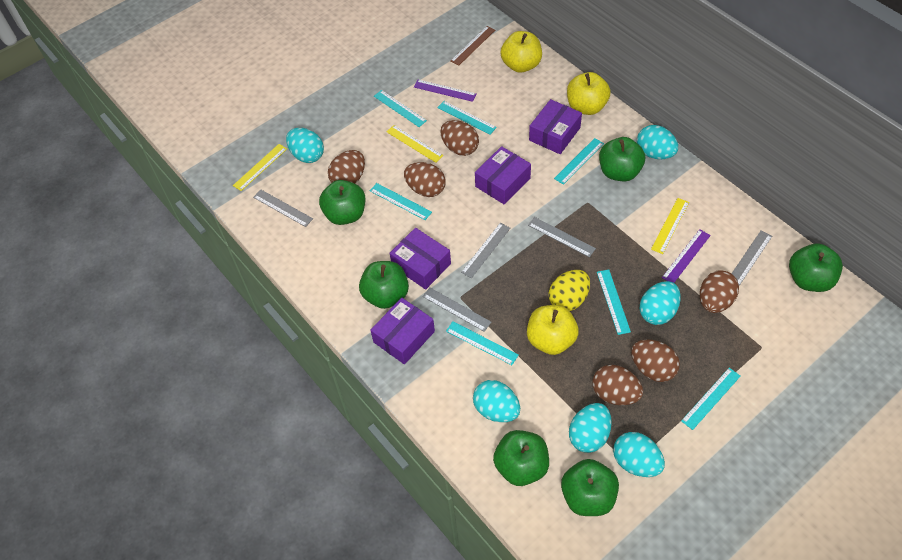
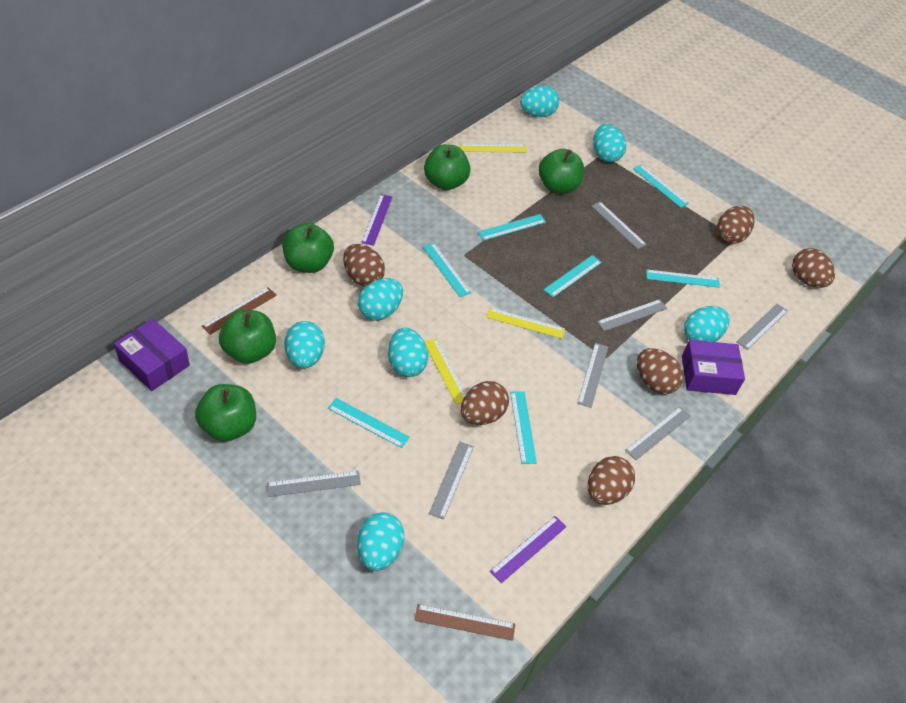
brown ruler: [451,26,495,66] = 1 -> [202,287,277,335] [414,604,515,641] = 2
green apple: [319,180,365,225] [359,261,409,309] [493,430,549,486] [561,459,619,516] [599,137,645,181] [789,243,843,292] = 6 -> [195,384,256,442] [219,310,276,364] [282,223,334,273] [424,144,471,190] [539,149,584,194] = 5
grey ruler: [253,190,313,227] [422,288,491,332] [461,223,510,278] [528,217,596,257] [731,231,772,286] = 5 -> [267,471,361,497] [429,441,474,520] [577,343,608,408] [591,202,647,249] [597,299,667,331] [625,407,691,460] [736,304,788,350] = 7
purple box: [370,297,435,364] [390,228,451,290] [475,146,531,205] [529,99,582,154] = 4 -> [114,319,190,391] [682,340,745,395] = 2
turquoise egg: [286,128,324,163] [473,380,520,422] [569,403,612,453] [613,432,665,477] [637,125,678,159] [640,281,681,325] = 6 -> [284,321,325,369] [357,512,404,571] [358,278,403,321] [388,328,428,377] [520,86,559,117] [593,124,626,162] [684,306,730,342] = 7
yellow apple: [501,31,542,73] [527,305,579,355] [567,72,611,115] = 3 -> none = 0
yellow egg: [549,270,590,311] = 1 -> none = 0

